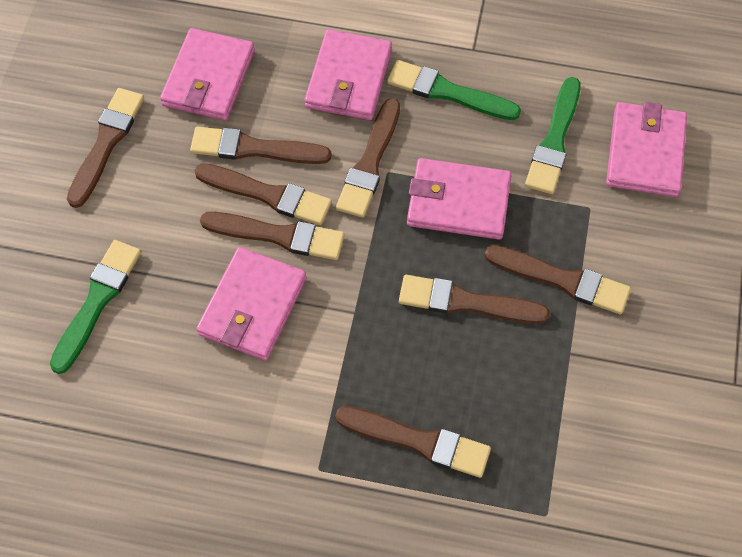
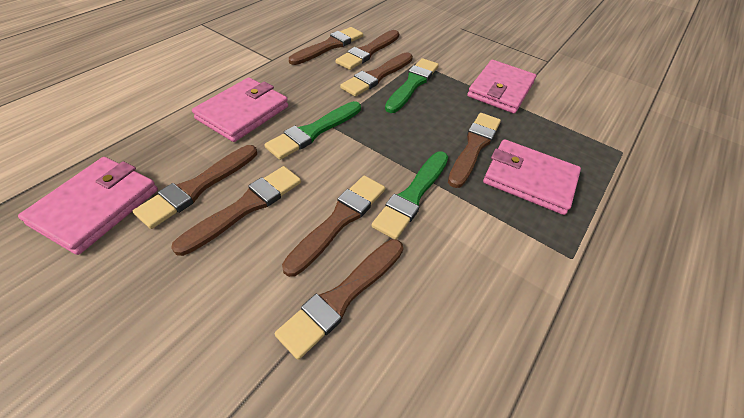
pink wallet: [160,28,255,120] [196,247,307,361] [305,29,392,120] [407,158,512,240] [606,102,687,197] = 5 -> [18,157,158,255] [192,78,288,142] [467,60,536,114] [483,139,581,215] = 4

